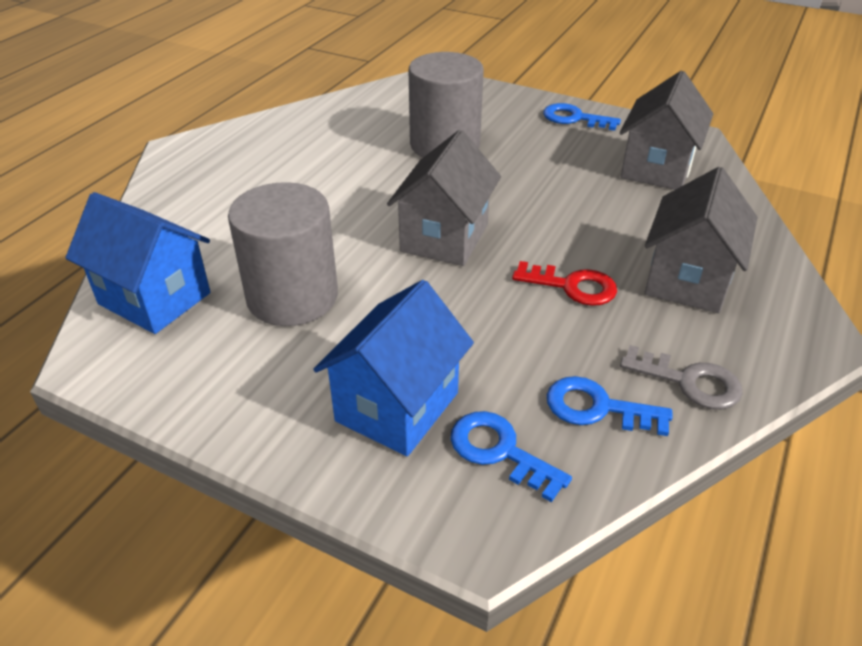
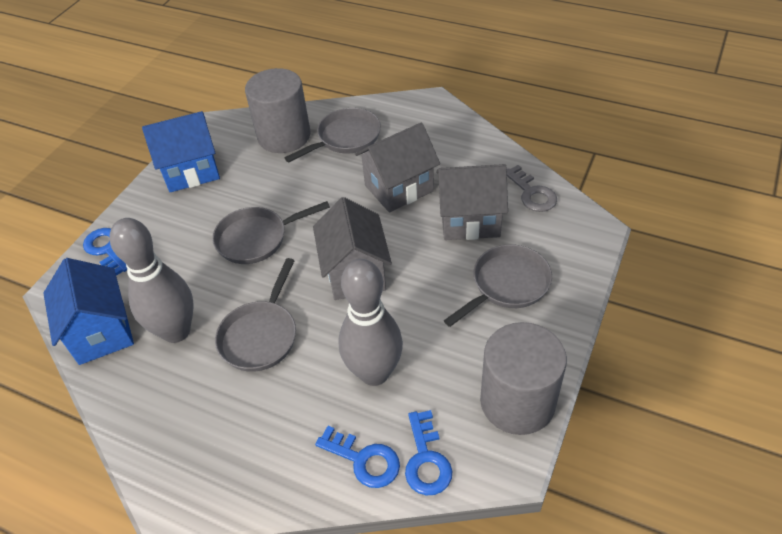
grey bowling pin: none = 0 -> [110,218,194,343] [338,259,403,386] = 2
grey pan: none = 0 -> [212,201,330,264] [215,258,296,372] [285,108,381,163] [444,244,552,327] = 4
red key: [512,261,617,306] = 1 -> none = 0

